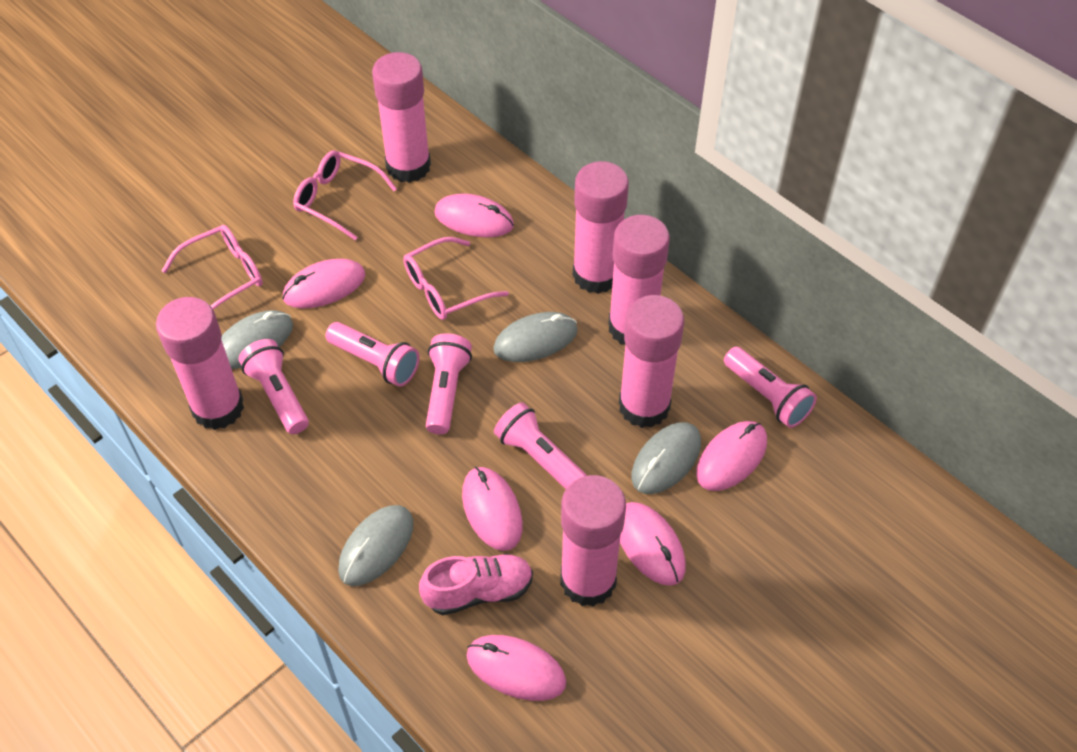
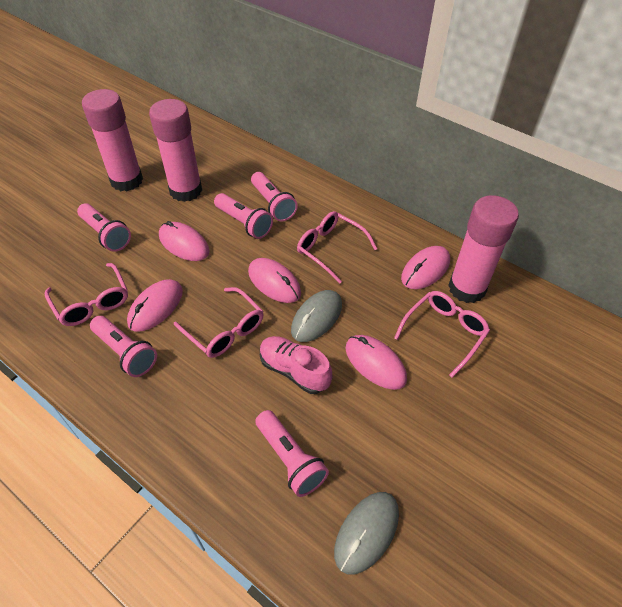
grey mouse: [221,310,293,369] [338,505,414,586] [493,312,578,362] [631,422,701,494] = 4 -> [291,290,342,342] [334,492,399,574] = 2
pink glasses: [162,225,263,310] [293,151,397,240] [403,237,509,320] = 3 -> [45,263,128,326] [174,287,264,358] [297,211,377,284] [394,291,490,378] = 4
pink glue stick: [156,297,244,430] [372,52,431,183] [560,475,626,607] [573,161,629,294] [608,215,670,344] [619,295,684,428] = 6 -> [82,89,143,191] [149,99,202,202] [448,195,519,303] = 3
pink mouse: [282,259,365,308] [434,194,514,238] [462,467,523,551] [466,635,566,701] [620,502,686,586] [696,421,767,491] = 6 -> [127,279,183,332] [159,221,210,261] [248,258,301,303] [345,335,407,390] [401,246,450,289] = 5

